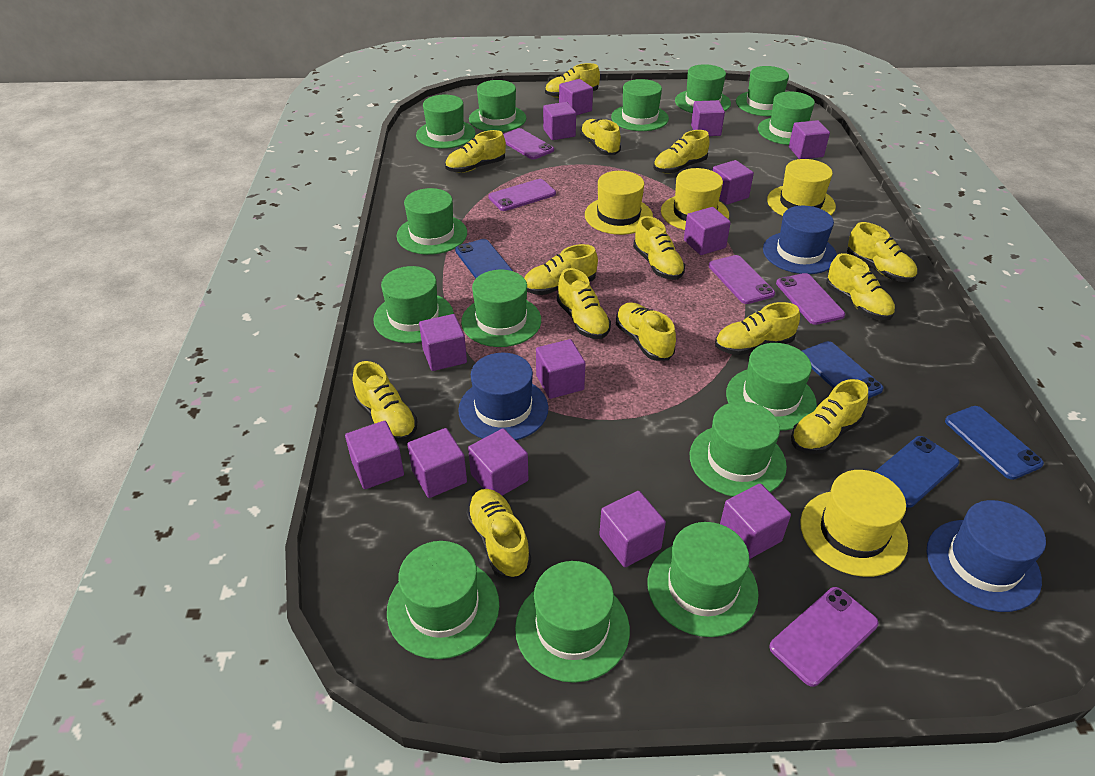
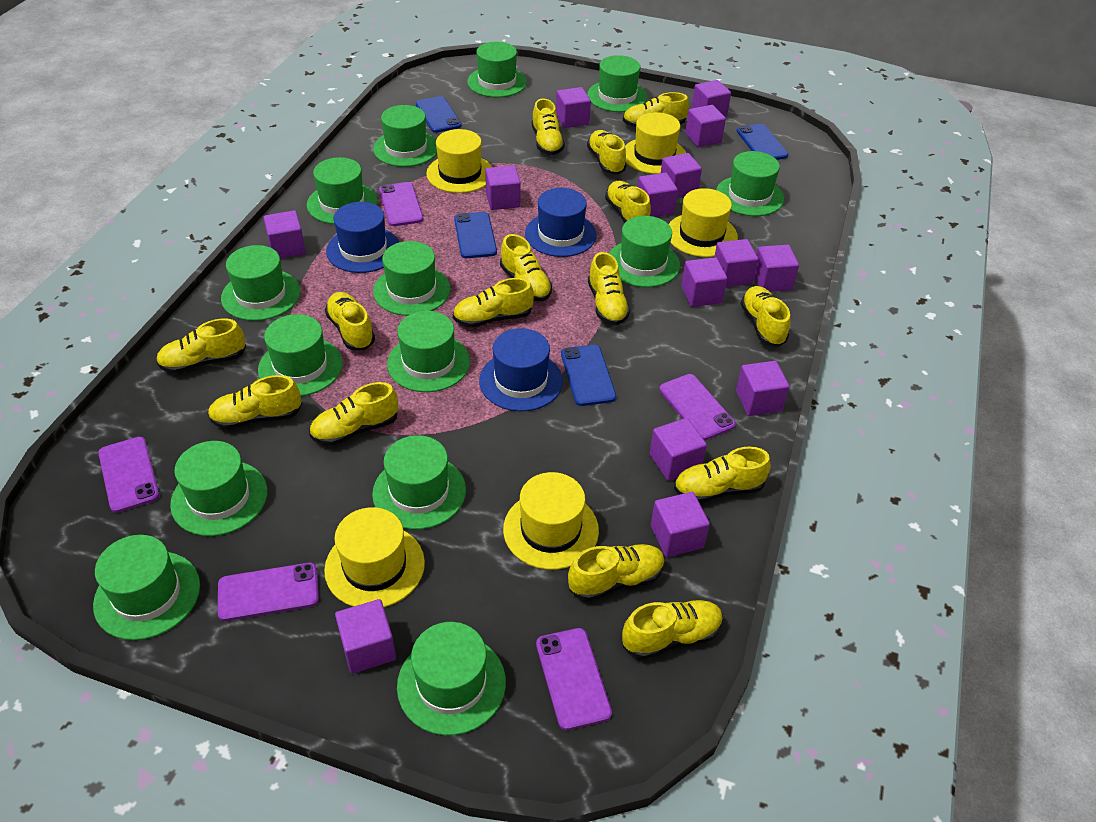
purple cube: [345,421,404,489] [407,428,467,498] [419,314,467,371] [468,428,528,496] [536,339,585,399] [543,102,576,140] [559,79,593,115] [599,491,666,567] [684,207,731,255] [691,100,725,136] [713,160,754,205] [720,484,791,559] [789,120,830,159] = 13 -> [263,210,306,259] [335,599,396,674] [485,165,521,210] [556,87,591,128] [638,173,678,217] [650,418,707,481] [651,492,710,557] [661,153,702,197] [681,257,727,307] [685,105,726,147] [692,80,731,117] [714,239,759,287] [736,361,790,416] [755,245,799,292] = 14
yellow hat: [585,171,653,235] [661,168,729,230] [767,159,836,216] [800,470,908,577] = 4 -> [324,507,425,607] [426,129,492,193] [503,472,599,570] [625,112,686,174] [669,188,738,257] = 5
yellow shoe: [353,361,417,442] [445,130,506,173] [466,489,531,579] [524,244,598,295] [545,63,600,98] [557,268,611,339] [580,119,621,155] [616,302,676,361] [633,216,685,280] [653,130,710,174] [715,302,800,355] [791,379,868,454] [826,253,895,320] [847,222,917,282] = 14 -> [156,319,246,373] [208,375,302,429] [309,382,398,445] [325,292,375,350] [453,278,534,327] [500,234,552,301] [532,99,565,155] [568,544,665,601] [587,130,626,175] [588,252,630,325] [605,181,651,223] [622,600,723,659] [623,92,689,127] [674,447,771,503] [741,286,790,347] = 15

